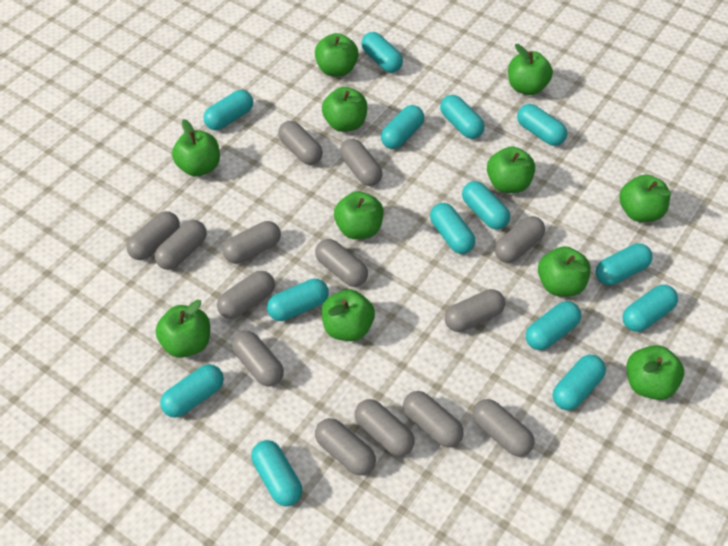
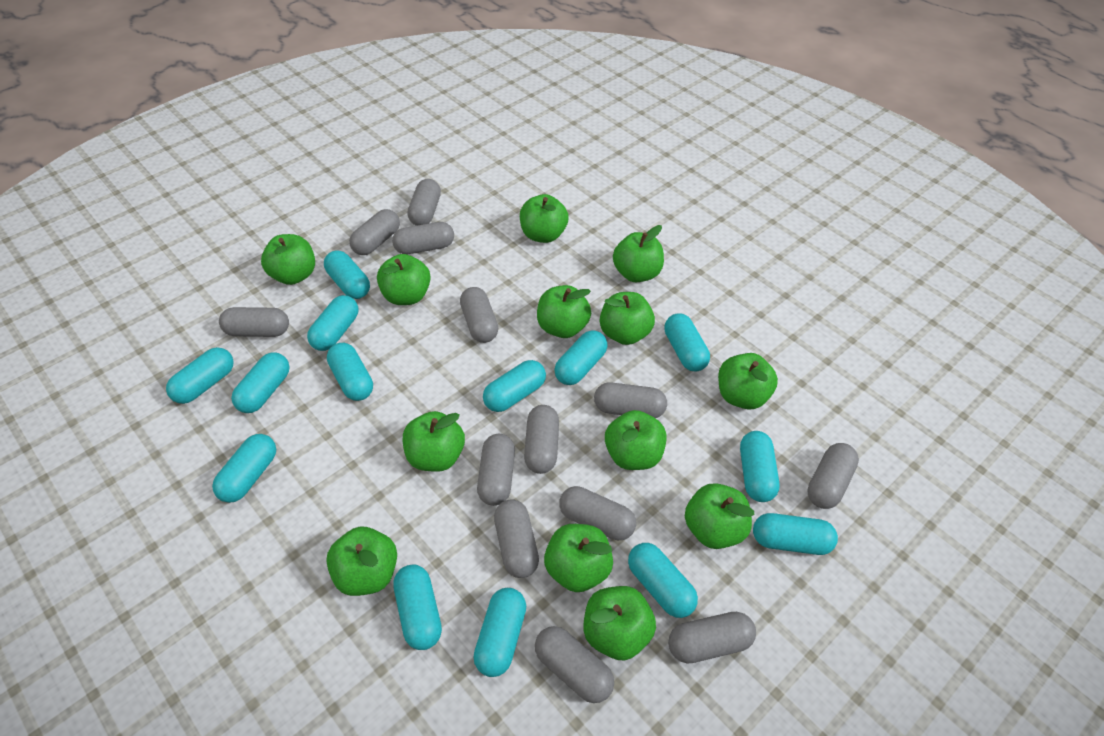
green apple: [156,300,210,358] [172,119,220,176] [315,33,359,77] [321,289,375,341] [322,87,367,132] [334,191,383,239] [487,146,535,193] [508,44,553,95] [538,246,591,296] [619,175,671,222] [627,345,684,400] = 11 -> [261,234,315,285] [326,527,397,596] [377,254,431,305] [403,411,465,472] [520,194,569,243] [537,285,591,338] [544,524,613,592] [584,586,656,661] [600,292,655,345] [605,410,667,470] [613,225,664,282] [685,483,755,549] [718,353,778,410] = 13
grey capsule: [127,211,180,260] [155,220,207,270] [217,271,275,319] [223,221,281,264] [232,331,284,386] [278,121,323,165] [315,239,368,287] [315,418,376,476] [340,139,382,186] [355,399,415,456] [403,391,464,447] [445,289,505,332] [473,399,535,457] [495,216,545,263] = 14 -> [219,307,289,337] [349,209,400,255] [392,222,454,254] [407,179,441,226] [460,287,498,343] [477,434,515,506] [494,499,539,578] [524,405,559,474] [535,626,614,703] [559,486,636,540] [594,382,667,418] [668,612,756,663] [807,443,859,509] = 13

